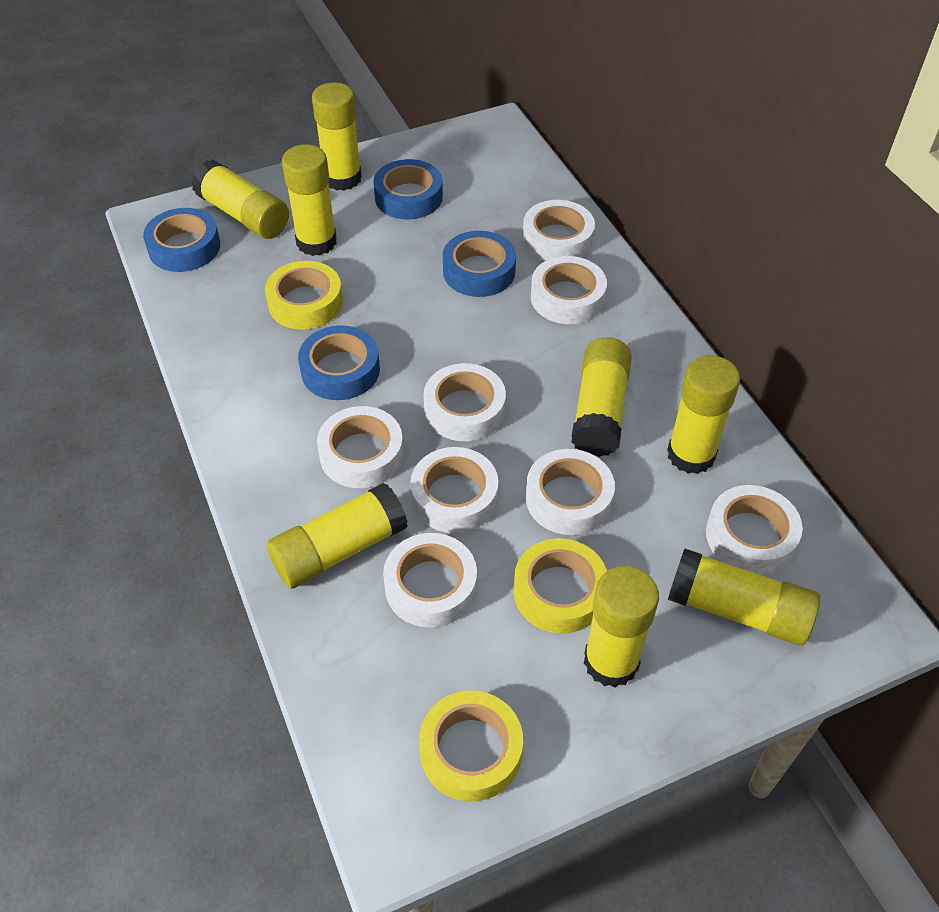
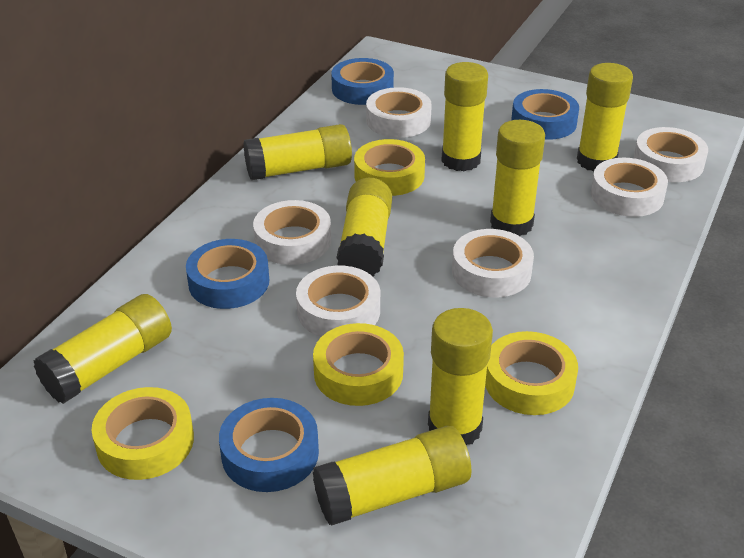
white tape: [317,406,404,488] [383,533,477,628] [410,447,498,533] [424,363,506,441] [522,200,595,261] [526,449,615,535] [531,256,607,324] [706,485,803,575] = 8 -> [253,200,331,265] [296,265,380,337] [366,87,432,138] [452,229,534,298] [591,158,668,217] [634,127,708,182] = 6
yellow tape: [265,261,343,330] [419,691,523,802] [513,538,607,634] = 3 -> [92,387,194,480] [313,323,404,406] [354,139,425,196] [485,331,578,415] = 4

